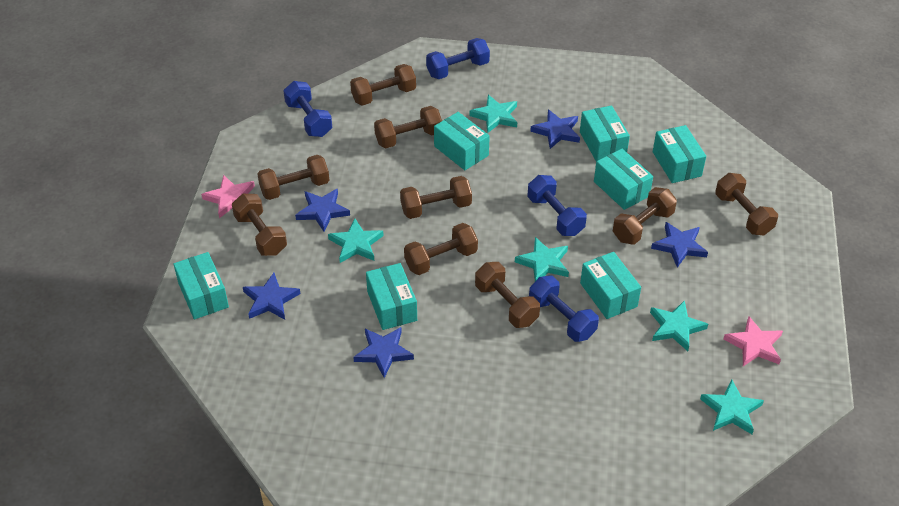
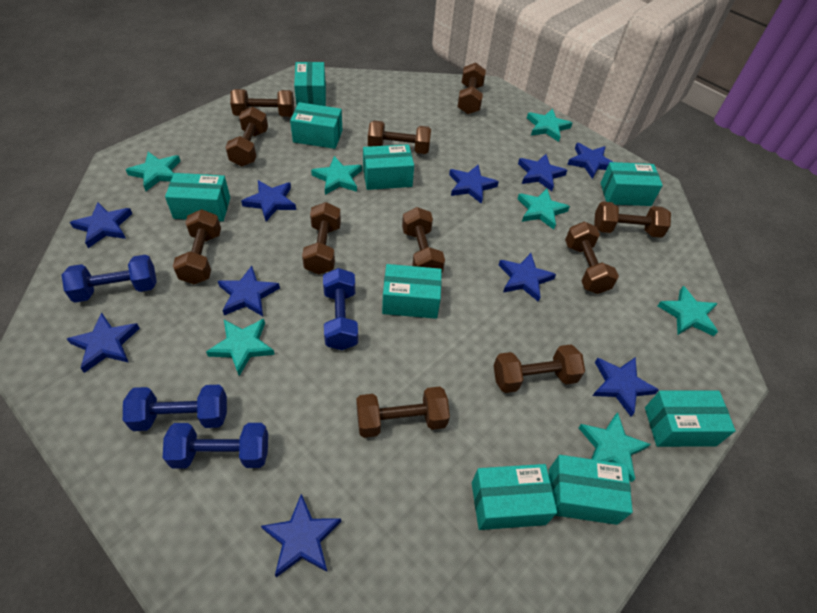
blue star: [243,273,300,320] [295,189,350,232] [353,327,414,378] [530,110,580,149] [651,222,708,268] = 5 -> [67,313,140,373] [70,202,132,248] [218,266,280,316] [241,180,296,221] [261,494,341,577] [449,165,499,204] [499,253,556,302] [518,154,567,191] [567,143,613,179] [593,357,659,416] = 10
brown dumbbell: [232,194,287,256] [257,155,329,200] [350,64,416,106] [374,106,442,148] [400,176,472,219] [404,223,478,275] [475,262,540,328] [613,187,677,245] [715,173,778,235] = 9 -> [173,209,221,284] [225,107,268,167] [230,89,294,117] [302,202,341,274] [356,387,450,438] [368,120,431,154] [402,207,445,272] [457,63,486,114] [494,344,585,393] [565,222,619,294] [594,201,671,238] = 11
pink star: [201,175,255,218] [723,316,783,366] = 2 -> none = 0
turquoise box: [173,252,229,319] [366,263,417,330] [434,112,490,170] [580,105,630,161] [580,252,641,319] [594,149,653,210] [653,125,706,183] = 7 -> [165,173,230,221] [290,102,342,149] [294,62,326,106] [363,144,414,190] [382,264,442,319] [472,464,557,530] [549,455,633,525] [601,162,663,206] [645,391,736,447] = 9
turquoise star: [328,219,384,263] [469,95,517,133] [515,237,569,281] [650,300,708,351] [700,380,764,434] = 5 -> [126,152,180,191] [206,319,275,376] [311,156,362,195] [518,189,570,230] [527,109,572,142] [579,412,651,483] [658,286,718,336] = 7

